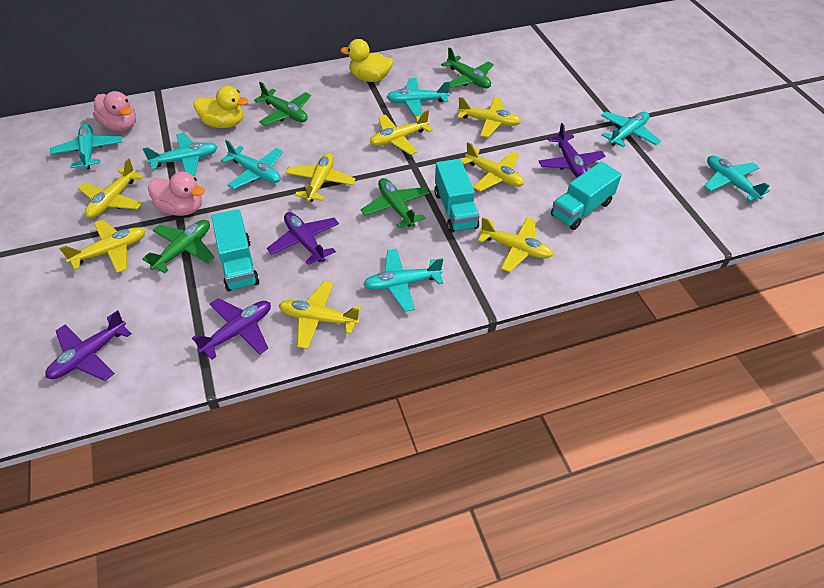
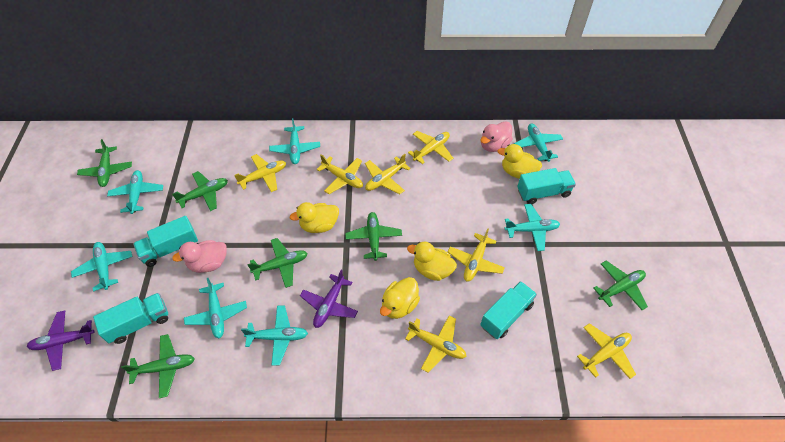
green plane: [142,220,215,273] [254,82,311,126] [361,178,430,228] [441,47,494,88] = 4 -> [77,139,132,187] [121,334,195,398] [172,171,228,211] [247,238,308,288] [345,212,402,261] [594,260,648,310] = 6
purple plane: [45,310,132,381] [192,298,271,360] [267,212,339,265] [538,123,606,178] = 4 -> [27,310,95,371] [300,270,358,328] = 2
turquoise truck: [211,209,260,291] [434,159,480,233] [551,161,622,230] = 3 -> [93,293,168,344] [133,216,198,267] [480,281,537,339] [517,168,576,204] = 4
yellow duck: [194,86,248,128] [340,39,393,82] = 2 -> [290,202,339,233] [380,277,420,319] [407,242,457,281] [497,144,542,179] = 4
yellow plane: [59,220,145,273] [78,158,144,218] [279,281,361,349] [285,153,355,202] [370,110,432,155] [457,97,521,138] [462,142,524,192] [478,217,553,272] = 8 -> [234,154,286,192] [317,155,363,194] [365,154,411,194] [405,316,467,372] [408,131,453,164] [448,229,505,282] [577,323,636,379] = 7

